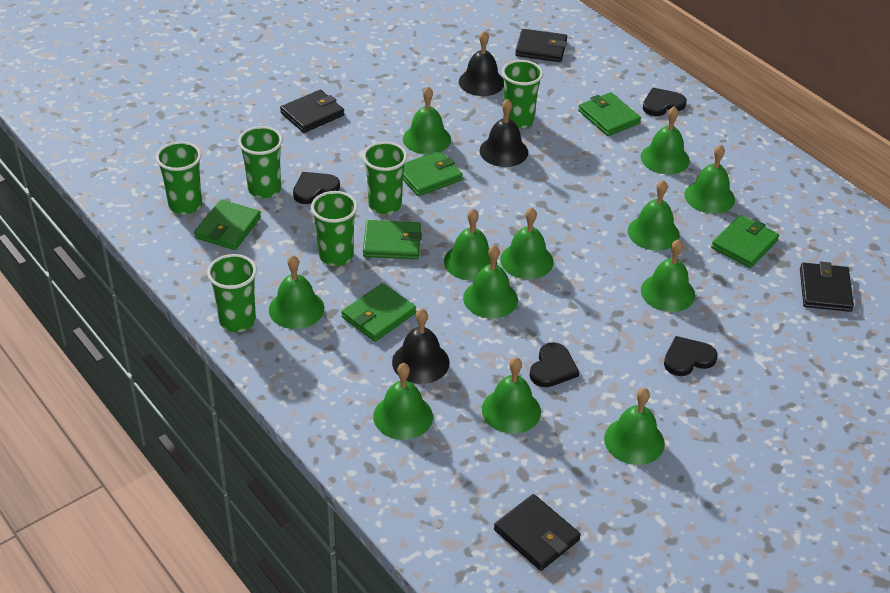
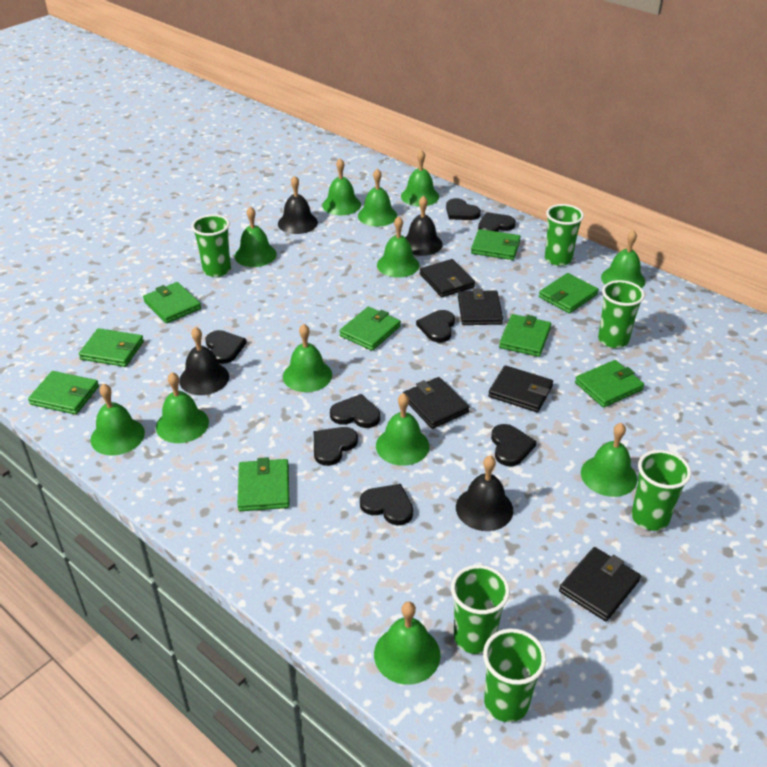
black bell: [392,309,450,384] [459,31,504,96] [480,99,528,167] = 3 -> [179,327,229,395] [278,175,318,234] [405,196,443,256] [456,455,513,531] = 4
black heart: [293,172,340,204] [530,342,579,387] [643,88,687,116] [664,336,718,376] = 4 -> [206,330,246,364] [314,427,358,466] [330,394,380,428] [360,484,413,525] [416,310,455,342] [446,198,481,220] [478,212,516,232] [491,424,537,466] = 8
black wallet: [280,90,344,133] [494,494,581,571] [515,29,567,62] [800,261,854,312] = 4 -> [403,377,469,429] [420,259,475,297] [458,288,503,325] [488,365,553,412] [559,547,641,621] = 5
green wallet: [194,199,261,250] [341,283,416,342] [363,220,422,259] [403,150,463,196] [578,92,641,136] [711,215,779,268] = 6 -> [28,371,99,415] [79,328,144,367] [143,282,201,324] [238,457,290,511] [339,307,401,351] [471,229,521,260] [499,314,551,357] [539,273,598,314] [575,360,644,408] = 9

